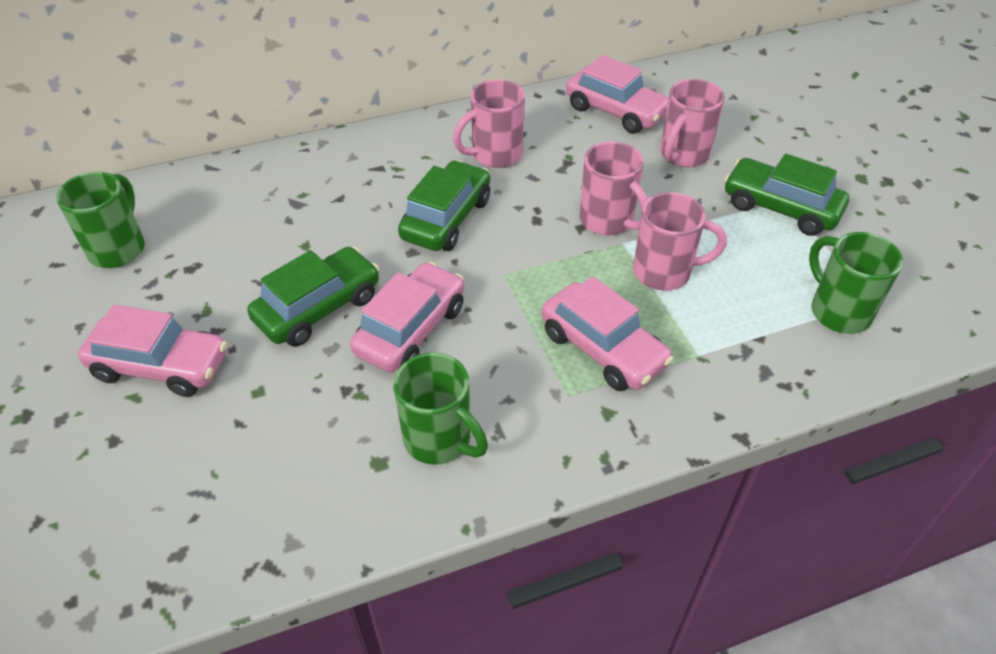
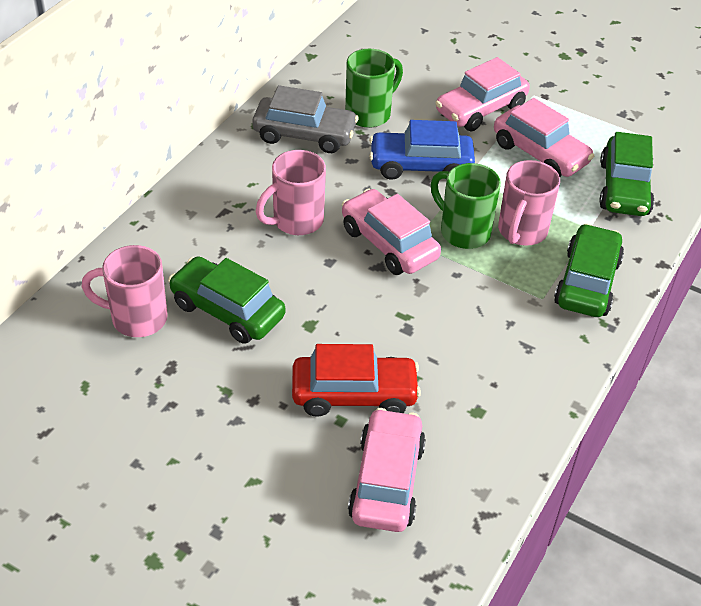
blue car: none = 0 -> [369,120,475,180] = 1
green mug: [56,172,145,268] [394,352,488,465] [809,232,903,334] = 3 -> [345,49,403,128] [431,163,501,249] = 2
grey car: none = 0 -> [252,85,359,153] = 1
pink mug: [453,79,525,168] [580,141,648,235] [633,192,727,291] [660,79,725,167] = 4 -> [81,245,168,337] [256,150,326,235] [498,160,560,246] = 3
red car: none = 0 -> [292,344,421,417] = 1

